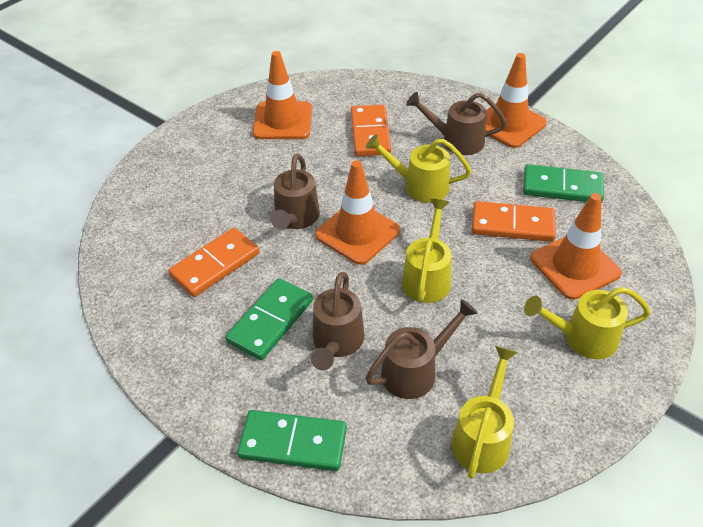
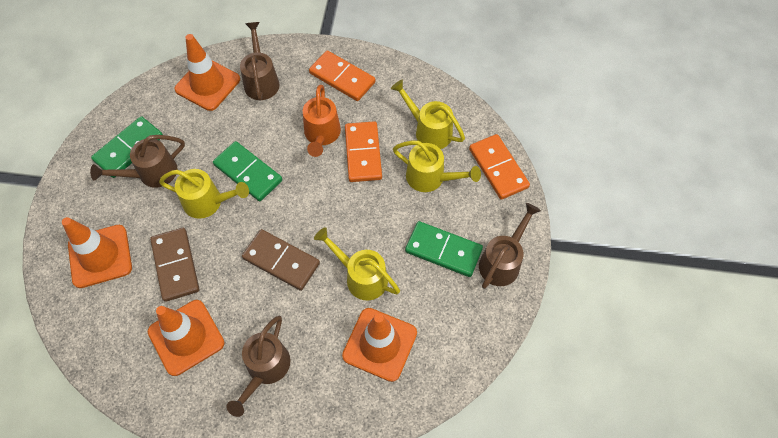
brown domino: none = 0 -> [150,228,199,302] [242,229,320,291] = 2
orange watering can: none = 0 -> [303,85,341,157] = 1

